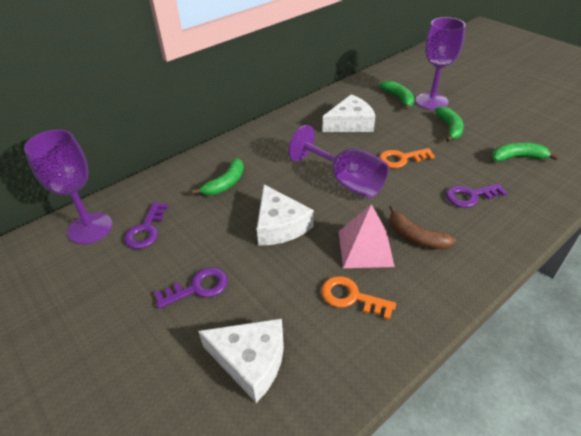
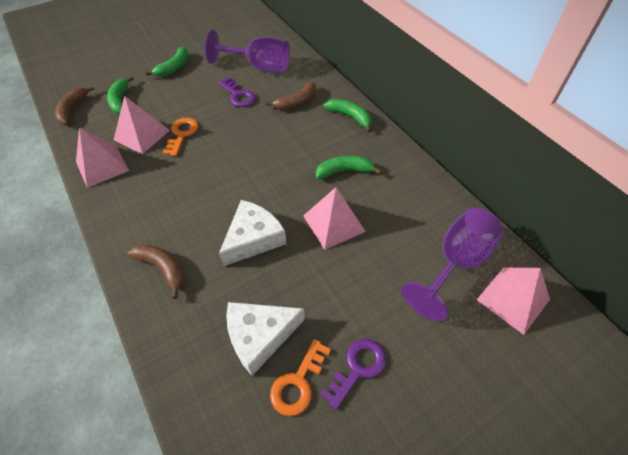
brown banana: [389,205,456,250] = 1 -> [55,86,94,125] [128,244,184,299] [266,82,316,110] = 3
pink pyramid: [339,204,395,268] = 1 -> [76,127,129,188] [114,96,170,154] [303,187,366,250] [477,268,550,335] = 4
purple goblet: [24,129,112,244] [289,125,389,198] [416,17,466,110] = 3 -> [205,30,290,73] [402,208,503,321] = 2
purple key: [124,202,168,249] [154,267,228,309] [446,183,507,207] = 3 -> [218,77,256,107] [320,339,386,410] = 2
white cheese: [198,318,284,403] [257,185,314,246] [322,94,375,132] = 3 -> [219,200,286,266] [226,302,305,376] = 2

